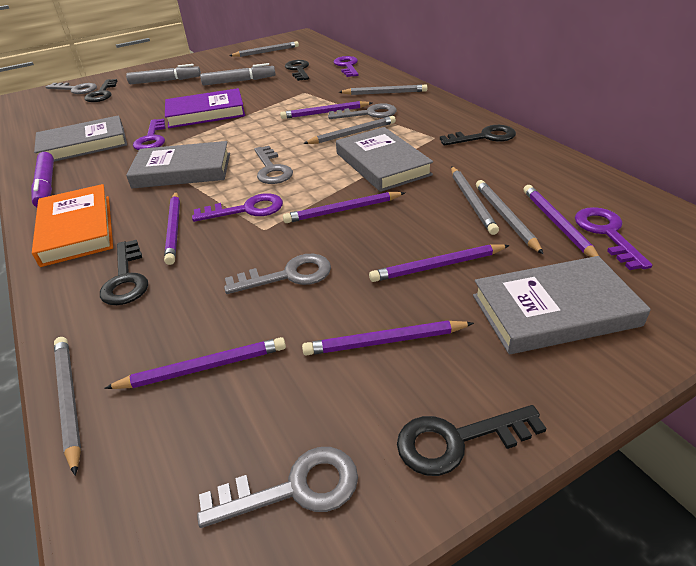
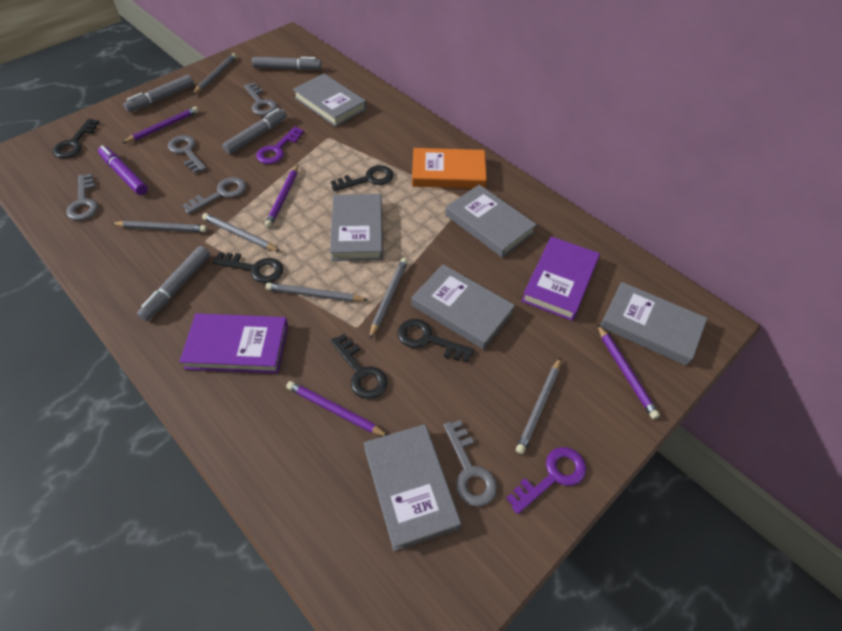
grey book: [34,115,127,162] [126,141,230,189] [336,127,433,192] [473,256,651,354] = 4 -> [293,74,367,127] [330,194,383,261] [364,424,461,551] [411,264,515,349] [446,185,537,258] [600,282,707,366] = 6
grey marker: [126,64,201,84] [200,63,276,85] = 2 -> [123,75,194,112] [137,246,210,321] [222,108,287,154] [252,57,321,70] = 4
purple book: [165,88,245,128] = 1 -> [180,313,288,374] [522,236,600,321] = 2
purple key: [133,119,166,150] [192,193,283,222] [334,56,358,77] [575,207,652,270] = 4 -> [256,126,304,164] [506,447,586,514] = 2
purple pencil: [104,337,286,389] [164,192,180,265] [280,101,372,119] [283,192,405,223] [302,321,474,355] [369,244,510,282] [523,185,599,257] = 7 -> [122,106,199,143] [265,165,298,228] [286,381,387,436] [597,324,660,419] = 4

